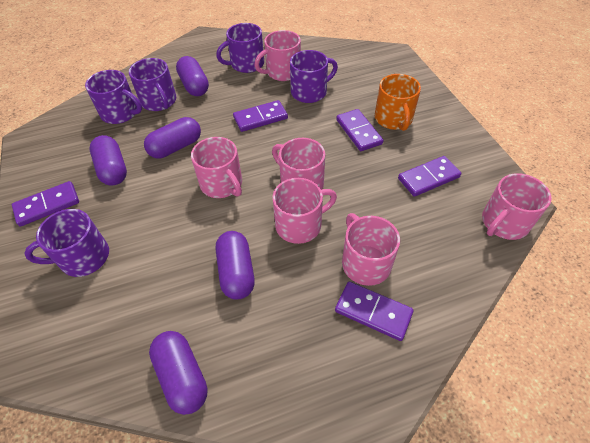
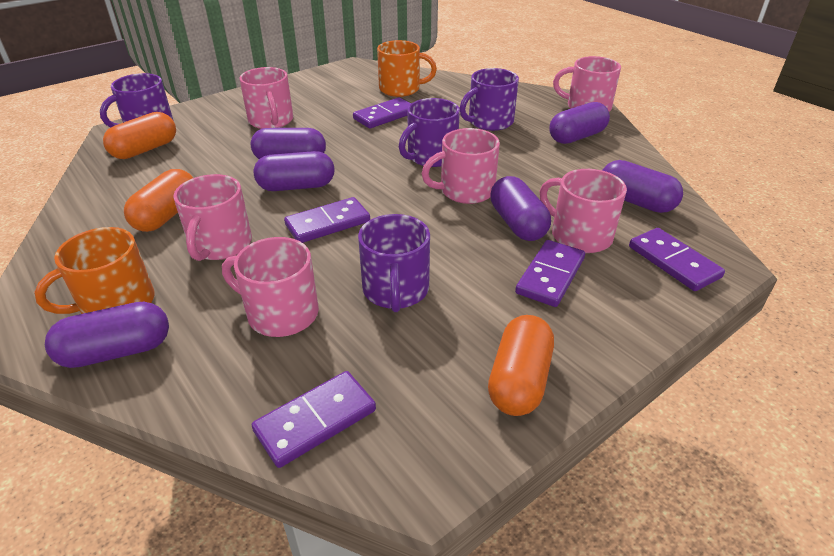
orange capsule: none = 0 -> [103,112,176,159] [124,169,193,232] [488,315,554,416] = 3
orange mug: [375,74,421,131] = 1 -> [34,227,155,314] [377,40,437,97] = 2
purple capsule: [90,135,127,185] [144,117,201,159] [149,331,208,415] [176,56,209,96] [216,231,255,300] = 5 -> [45,302,169,368] [251,128,326,159] [254,151,335,191] [490,176,551,241] [549,102,610,144] [603,160,683,213] = 6
purple mug: [24,209,109,277] [85,70,142,124] [129,58,176,111] [216,23,264,73] [290,50,338,103] = 5 -> [100,73,174,128] [358,214,430,312] [399,98,460,167] [460,68,519,131] = 4

